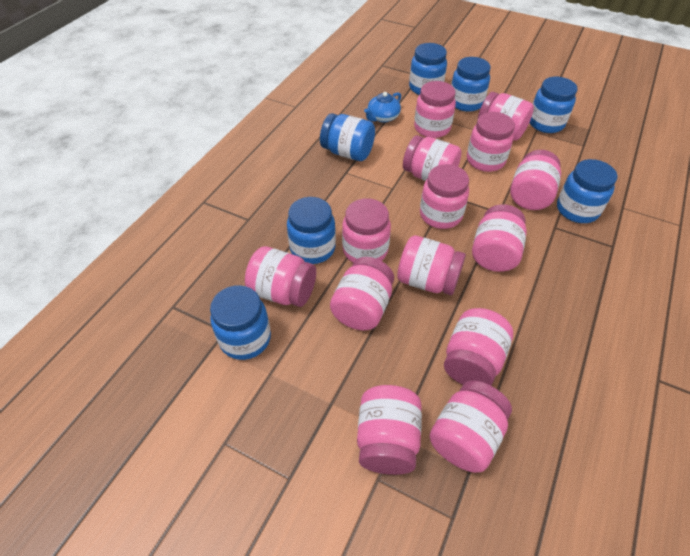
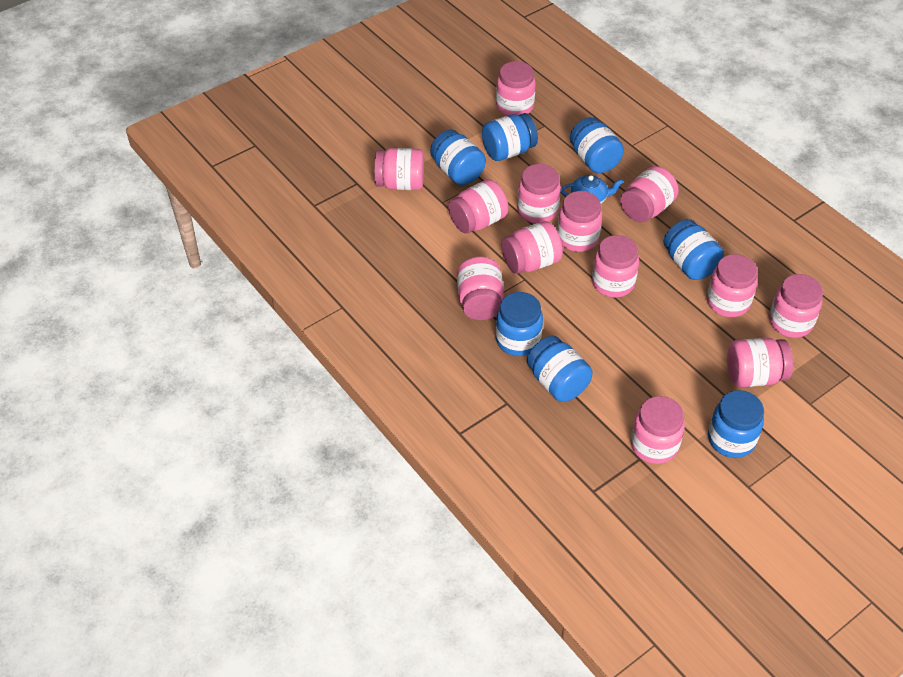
pink jar: [245,246,316,307] [330,257,394,331] [342,198,391,263] [357,385,422,475] [397,236,466,295] [403,135,461,181] [414,81,456,138] [420,164,469,229] [429,380,512,473] [444,308,513,386] [467,112,515,172] [472,204,527,272] [478,92,534,141] [510,150,561,210] = 14 -> [374,148,424,190] [448,180,508,234] [457,257,504,320] [496,61,536,116] [502,221,563,274] [517,164,561,223] [557,191,602,252] [592,235,639,297] [620,166,679,223] [631,396,685,464] [707,254,758,317] [727,338,793,387] [769,274,823,338] = 13

